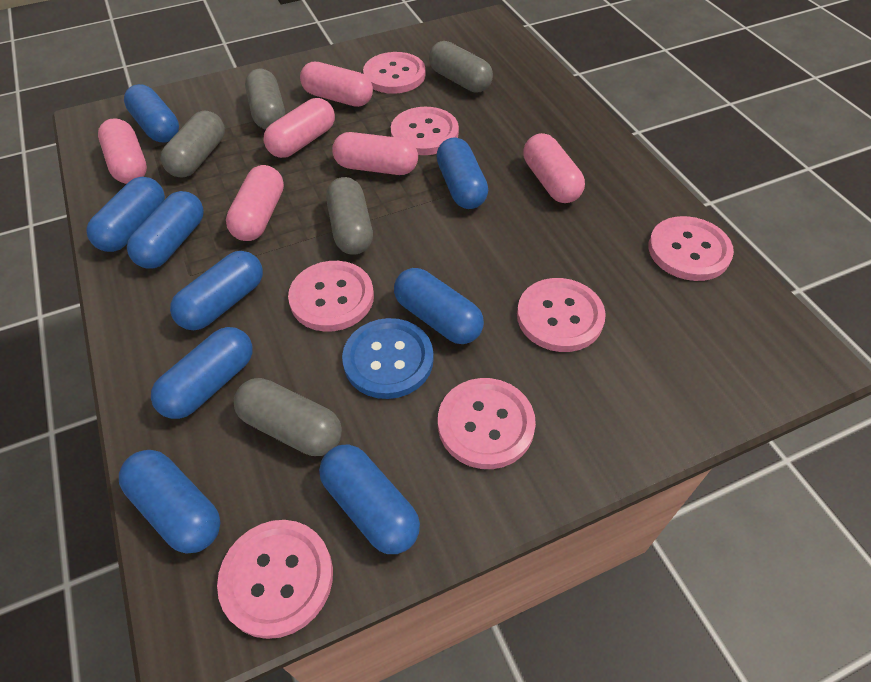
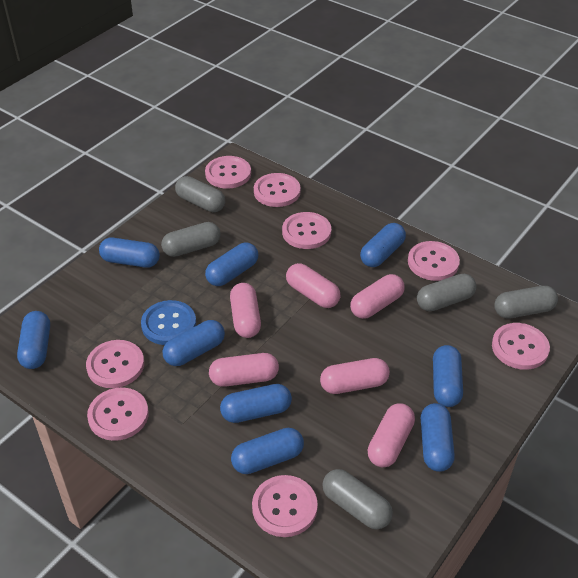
pink button: [217,520,333,639] [288,261,374,332] [363,52,426,94] [391,107,459,155] [438,378,536,469] [517,278,606,352] [648,216,734,281] = 7 -> [86,340,144,388] [87,388,149,441] [205,156,251,189] [252,475,318,537] [254,173,301,207] [282,212,331,249] [408,241,460,281] [492,323,550,370] = 8

